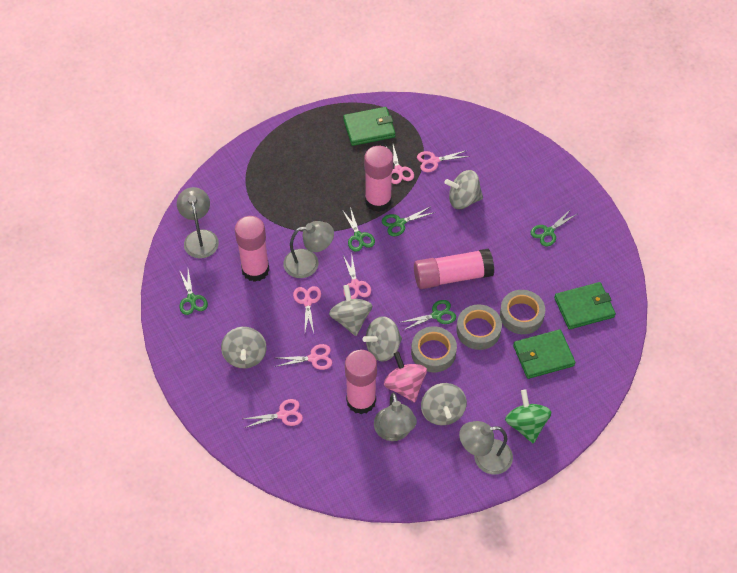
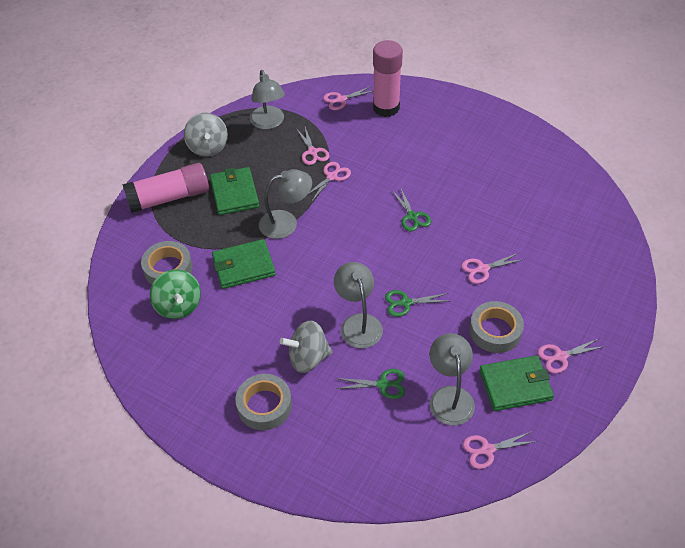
green scissors: [179,270,208,315] [342,207,375,252] [382,207,435,236] [399,300,456,331] [530,209,577,246] = 5 -> [336,369,405,399] [385,290,450,317] [392,187,431,231] = 3
grey spinning top: [221,327,267,368] [329,285,372,336] [363,316,402,362] [421,383,467,425] [444,170,483,209] = 5 -> [184,113,228,157] [280,320,332,373] = 2
pink glue stick: [235,216,270,282] [345,350,377,414] [364,146,393,212] [414,248,494,289] = 4 -> [122,163,209,213] [373,40,403,117] = 2
pink spinning top: [384,352,427,402] = 1 -> none = 0

